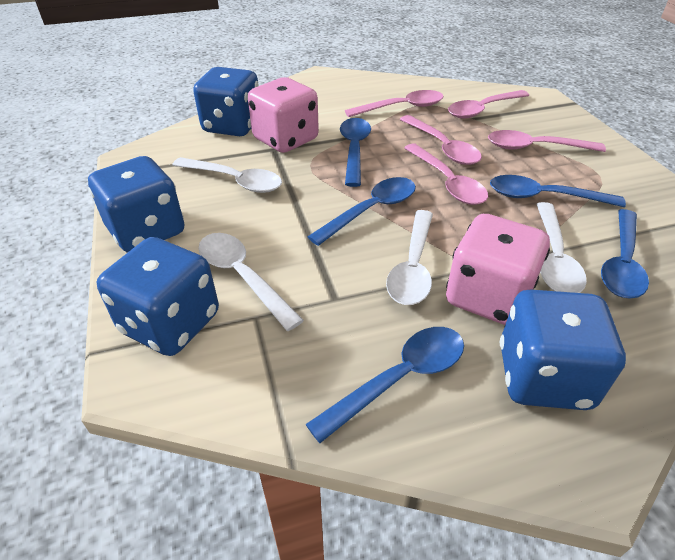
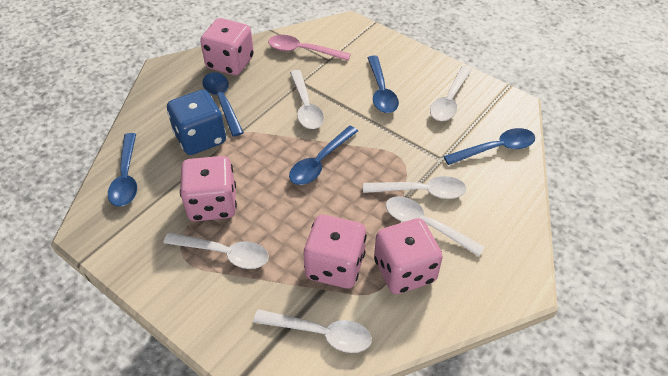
blue dice: [88,156,184,253] [97,237,219,356] [193,67,259,136] [500,289,626,410] = 4 -> [167,90,226,155] = 1
pink dice: [248,77,319,153] [446,214,550,325] = 2 -> [180,156,237,221] [200,18,254,75] [304,215,367,288] [374,218,443,294] = 4
pink spoon: [345,90,444,117] [400,115,482,165] [404,144,488,205] [448,90,529,119] [488,130,606,152] = 5 -> [268,35,351,61] = 1
white spoon: [172,157,282,193] [198,233,304,331] [386,210,433,305] [536,202,587,293] = 4 -> [163,232,269,269] [253,309,372,353] [290,70,324,129] [363,176,466,199] [386,196,485,256] [430,66,472,121] = 6

